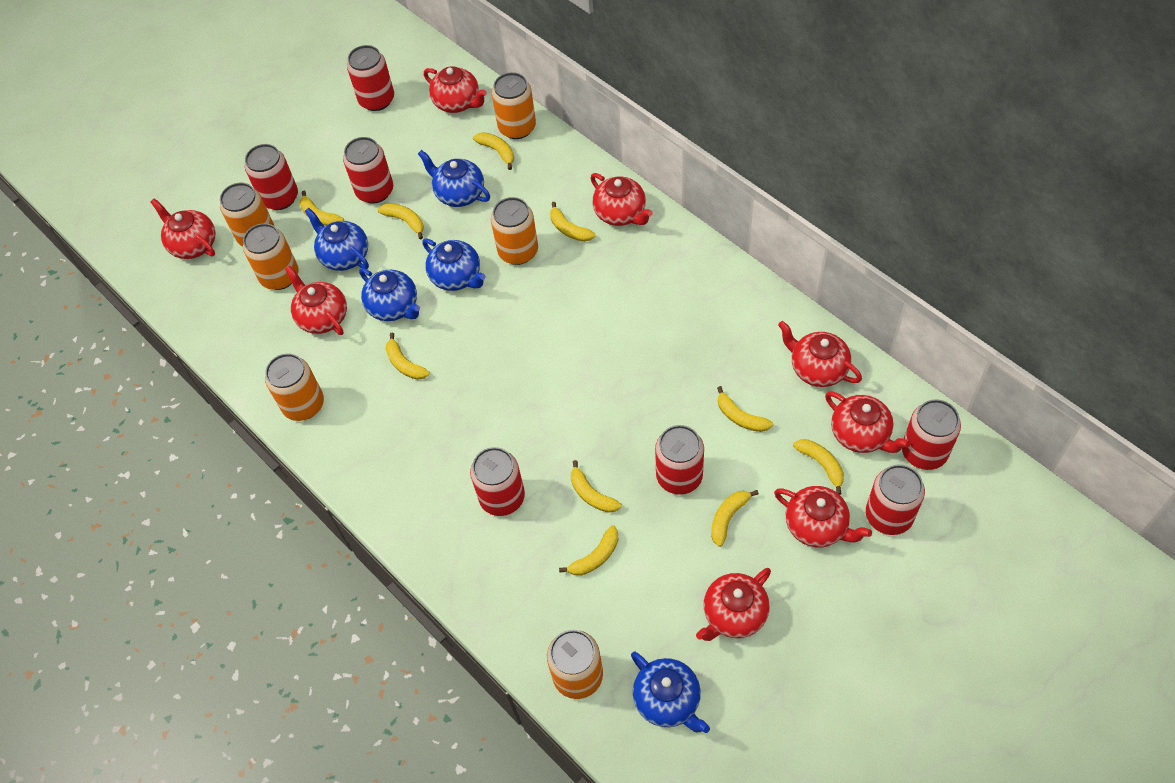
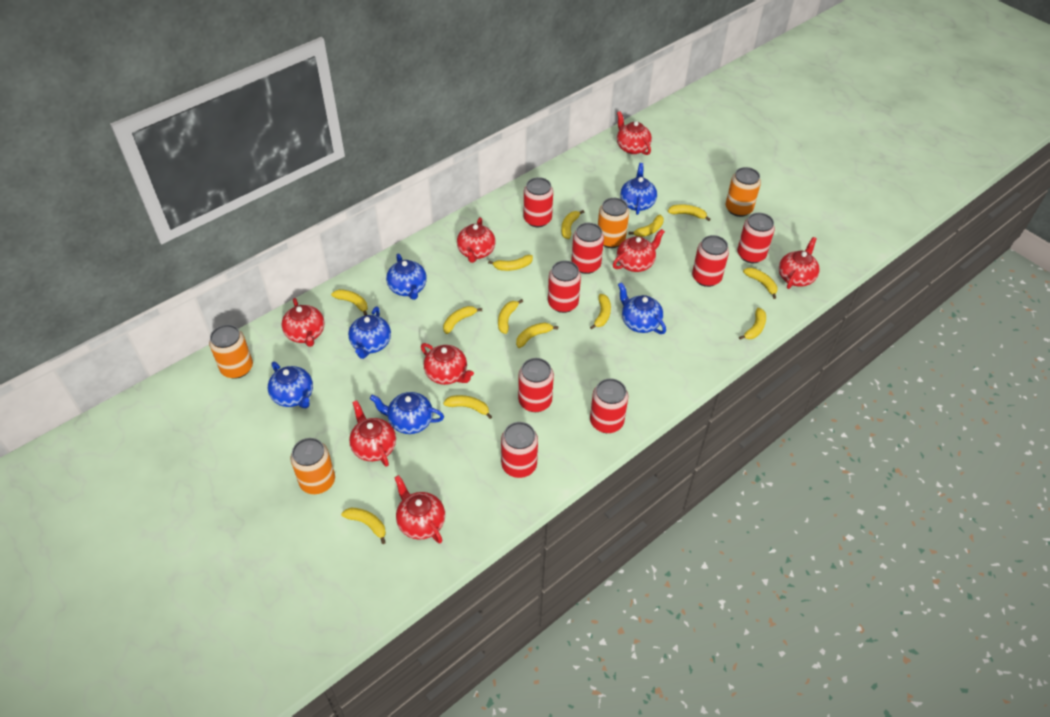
blue teapot: [305,208,369,271] [359,268,420,321] [418,150,490,207] [422,238,486,291] [631,652,710,733] = 5 -> [268,362,313,408] [348,307,391,359] [370,392,444,434] [386,254,427,300] [618,282,666,334] [620,163,657,215] = 6
orange can: [220,183,274,246] [243,223,299,290] [265,353,324,421] [491,197,538,265] [492,72,536,139] [547,630,603,699] = 6 -> [209,325,253,379] [291,438,335,494] [598,198,629,248] [725,167,761,217] = 4
red can: [245,144,298,210] [343,137,393,204] [347,45,394,111] [470,447,525,516] [655,425,704,495] [866,465,925,535] [902,399,961,470] = 7 -> [501,422,538,478] [518,358,554,412] [523,177,553,227] [548,260,581,313] [571,223,604,274] [590,378,628,433] [692,235,729,287] [737,213,775,263] = 8
yellow banana: [300,191,344,226] [378,203,424,239] [385,333,430,380] [473,132,514,170] [550,202,595,242] [559,525,618,576] [571,460,622,513] [711,490,759,547] [717,386,773,432] [793,439,844,495] = 10 -> [331,289,368,316] [341,508,386,544] [443,306,482,334] [443,395,492,419] [488,255,533,271] [498,299,523,334] [516,323,558,348] [561,210,584,239] [590,294,611,330] [629,215,664,237] [668,204,711,221] [739,308,766,340] [743,268,777,299] = 13

